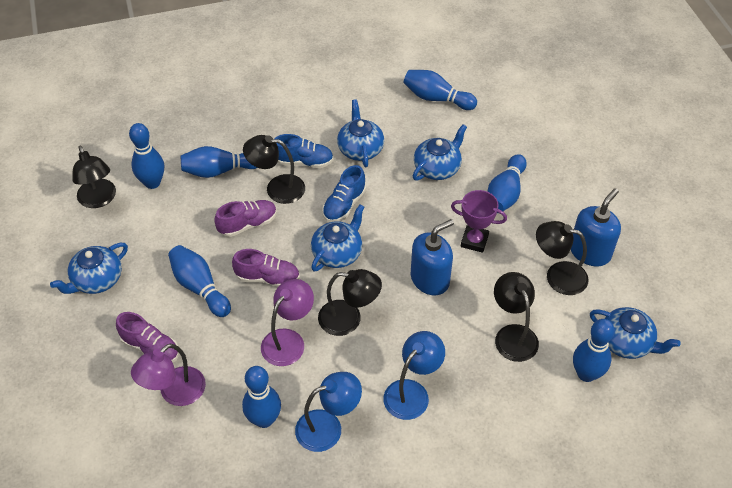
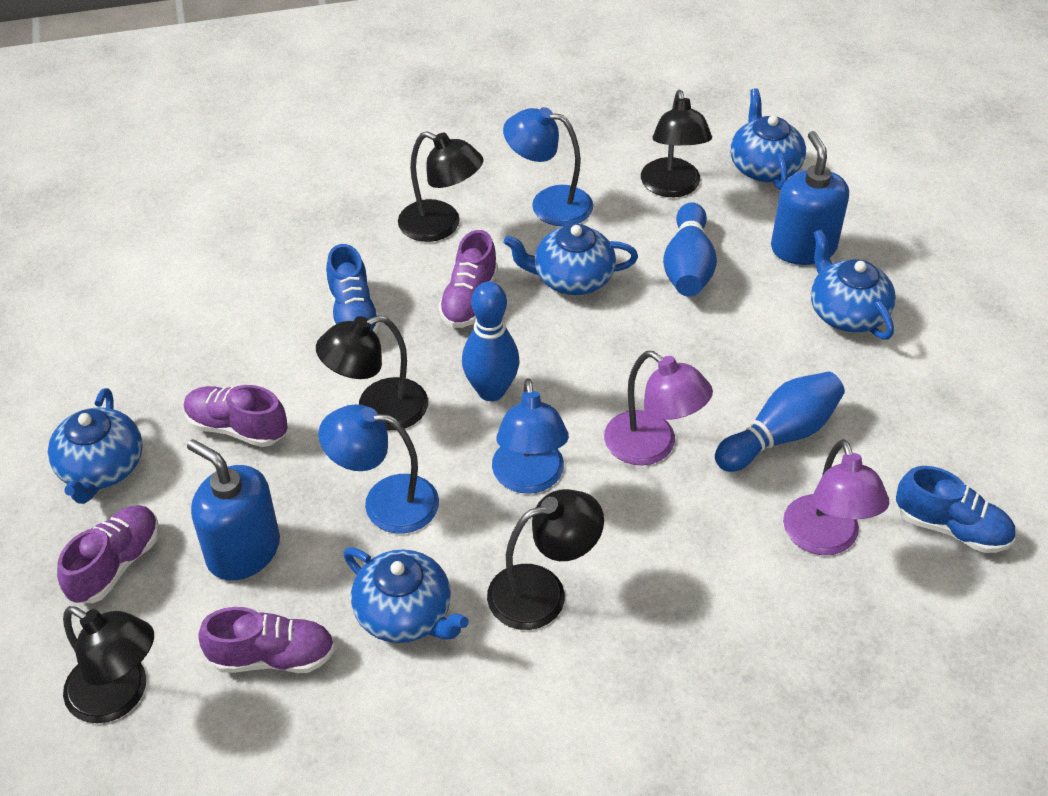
blue bowling pin: [129,123,164,189] [168,245,231,317] [181,146,257,178] [242,366,281,428] [403,70,477,110] [487,154,527,213] [573,319,615,382] = 7 -> [462,282,520,401] [663,202,717,297] [715,371,845,472] = 3
blue lamp: [295,372,362,452] [384,331,445,420] = 2 -> [318,404,439,533] [492,378,569,494] [503,107,593,227] = 3
purple shoe: [116,312,179,362] [214,200,277,237] [232,249,300,287] = 3 -> [57,505,159,603] [184,385,288,447] [198,607,335,673] [438,230,498,328] = 4
purple trophy: [451,190,507,253] = 1 -> none = 0

